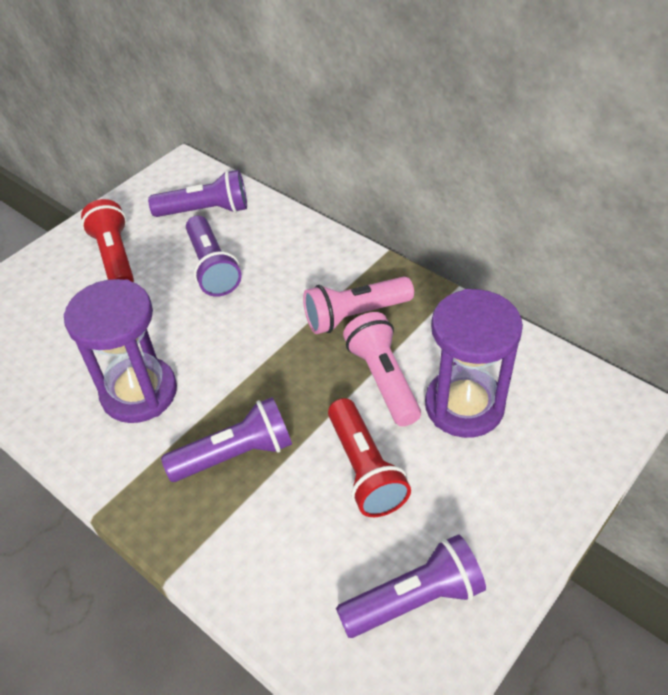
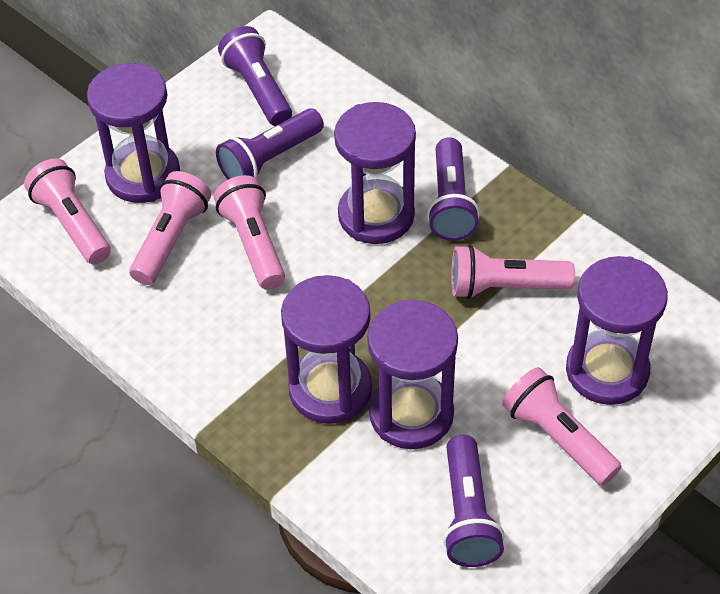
pink flashlight: [303,276,414,334] [343,312,421,426] = 2 -> [24,159,111,264] [129,171,211,285] [214,175,285,290] [451,245,575,299] [502,367,621,486] = 5
purple hourglass: [64,279,177,423] [425,289,523,438] = 2 -> [87,63,180,203] [281,275,372,424] [334,102,416,244] [367,300,458,449] [566,256,668,405] = 5
red flashlight: [81,199,134,282] [328,398,411,517] = 2 -> none = 0

